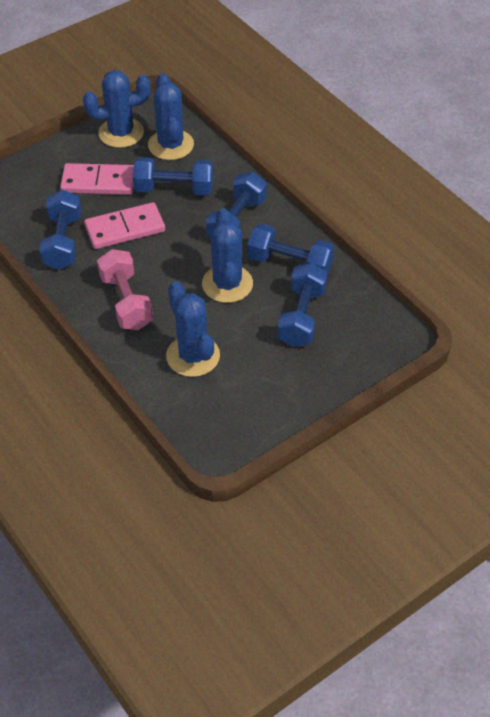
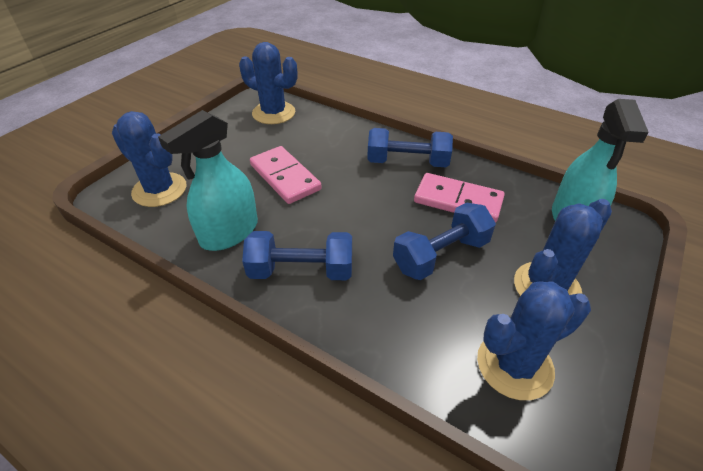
blue dumbbell: [39,190,82,270] [133,157,213,195] [206,172,267,238] [248,224,334,274] [277,263,327,347] = 5 -> [242,231,352,280] [367,128,453,167] [393,203,496,280] = 3
pink dumbbell: [97,249,153,330] = 1 -> none = 0
turquoise spray bottle: none = 0 -> [158,110,258,251] [552,99,649,221] = 2

